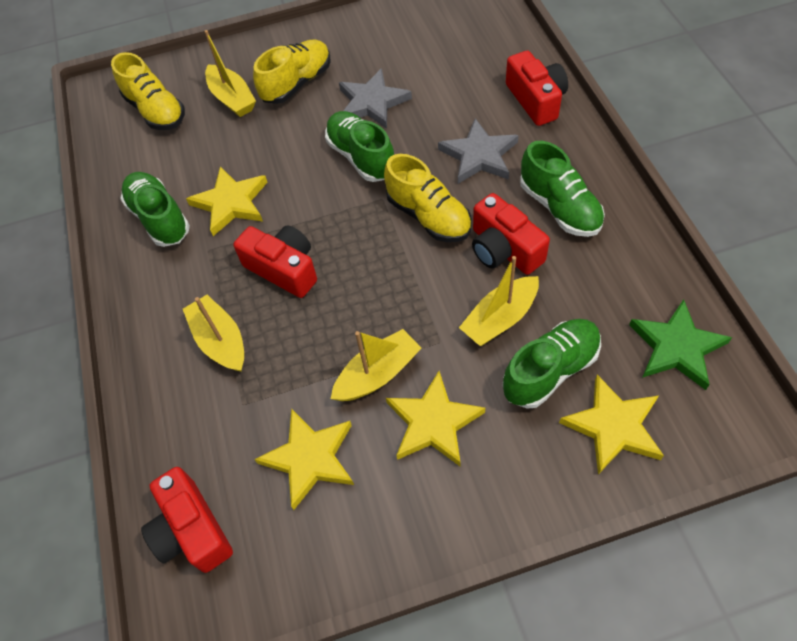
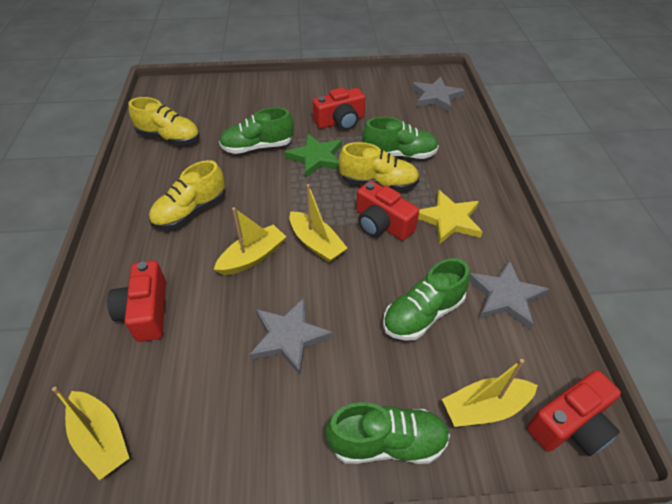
grey star: [339,68,412,129] [438,118,519,184] = 2 -> [249,297,333,375] [412,77,465,112] [469,260,549,329] = 3
yellow star: [186,166,268,236] [254,409,354,510] [386,371,485,466] [559,375,664,475] = 4 -> [418,190,482,244] = 1

